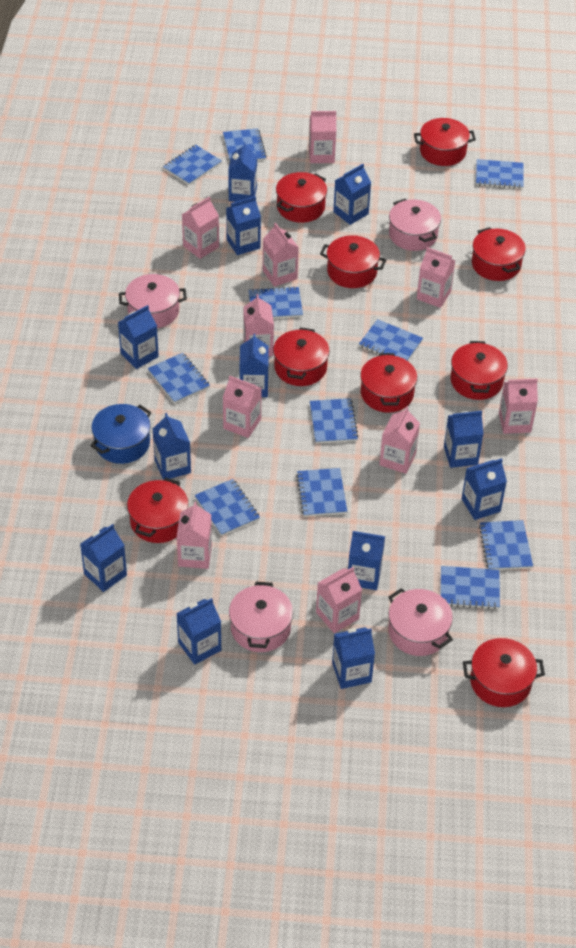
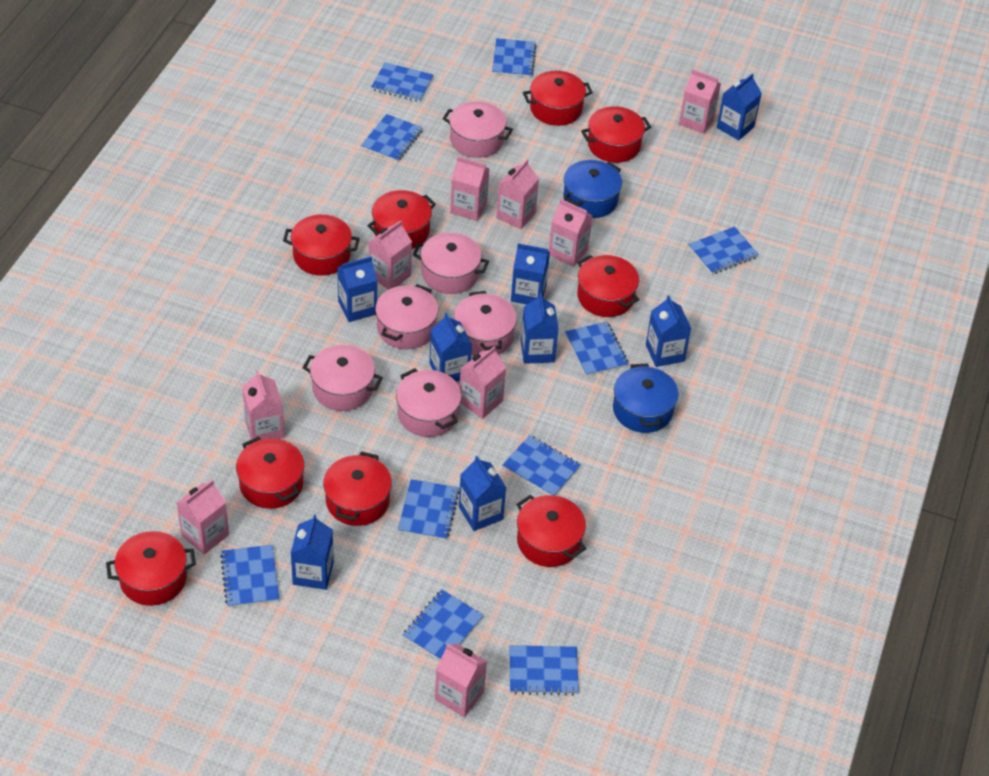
blue carton: [80,524,127,592] [118,305,159,369] [153,413,191,480] [176,598,221,665] [226,196,261,255] [228,142,257,202] [239,333,269,397] [332,627,375,689] [333,164,371,225] [348,531,385,590] [444,411,484,468] [462,458,507,520] = 12 -> [291,514,334,590] [337,256,378,322] [430,313,472,382] [459,456,507,531] [511,243,550,305] [521,293,559,364] [646,295,691,367] [717,73,762,140] = 8
blue notebook: [147,353,210,404] [163,145,222,185] [195,479,260,536] [223,128,267,161] [249,286,303,319] [296,468,347,517] [310,398,358,443] [359,319,423,361] [441,566,500,610] [476,159,524,189] [479,520,533,570] = 11 -> [220,545,279,608] [361,114,423,162] [371,62,434,102] [398,479,460,540] [403,589,484,660] [492,38,536,78] [502,435,581,495] [509,645,579,696] [565,322,629,376] [688,227,759,275] = 10
blue pot: [90,404,152,464] = 1 -> [563,160,622,218] [613,363,679,433] = 2
pink carton: [177,502,212,569] [182,197,219,259] [223,376,262,438] [243,294,274,356] [263,223,299,287] [309,111,336,163] [316,567,362,633] [379,407,420,474] [417,247,455,308] [499,379,538,434] = 10 -> [177,480,229,555] [242,370,284,440] [369,220,412,290] [435,643,487,717] [450,156,490,221] [460,346,506,419] [496,159,539,229] [549,199,593,267] [679,69,721,134] = 9
pink pot: [119,274,187,328] [229,582,293,652] [388,588,453,656] [389,199,441,251] = 4 -> [302,345,383,411] [375,284,438,349] [396,368,462,437] [413,233,489,294] [443,101,513,158] [454,291,517,356] = 6

